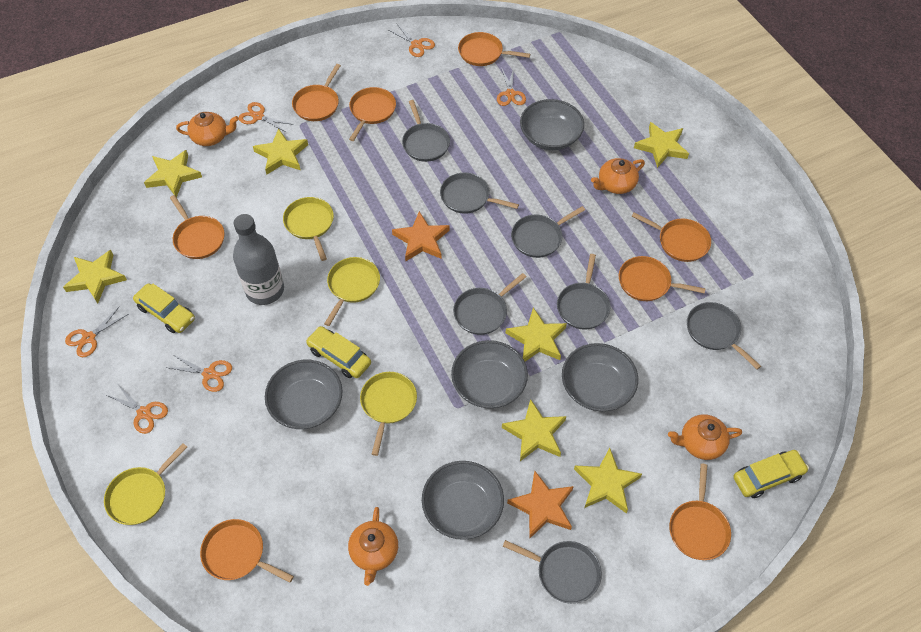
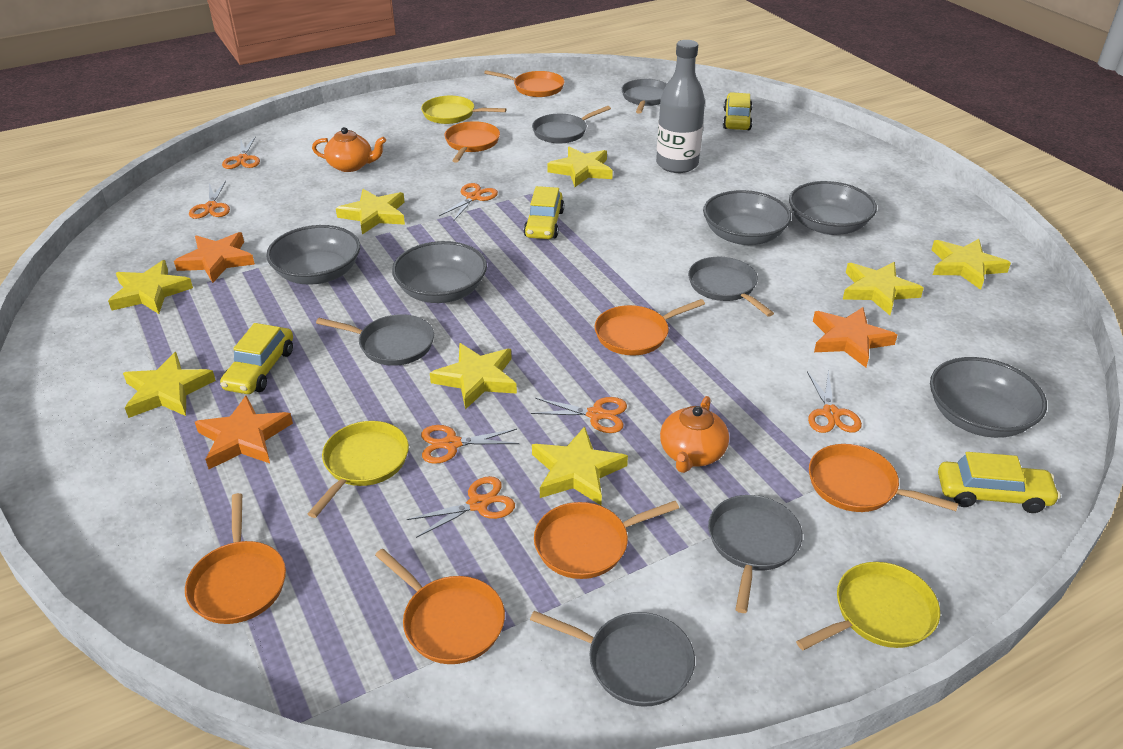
grey pan: [402,100,450,162] [440,173,519,214] [453,273,526,335] [503,540,602,604] [511,206,585,258] [557,254,611,329] [687,302,761,369] = 7 -> [316,314,434,366] [530,611,695,707] [532,106,611,144] [621,79,667,114] [688,257,774,317] [708,495,802,613] = 6
orange pan: [170,195,225,259] [200,519,294,582] [292,64,341,121] [349,87,396,141] [458,32,530,66] [619,256,706,301] [632,212,711,262] [669,464,731,560] = 8 -> [185,493,286,624] [375,549,505,664] [445,121,500,163] [484,70,565,97] [534,501,679,579] [595,299,705,355] [809,444,959,512] = 7
orange scissors: [65,306,128,357] [107,385,168,434] [166,354,232,392] [239,102,294,133] [388,24,435,57] [497,67,526,106] = 6 -> [189,181,230,219] [222,136,260,169] [407,476,515,538] [421,425,520,464] [439,183,498,221] [531,397,627,433] [807,371,862,433] = 7
orange star: [392,211,450,261] [507,471,574,538] = 2 -> [174,232,255,283] [195,396,293,469] [813,307,897,368] = 3
orange teapot: [176,112,239,146] [348,507,398,586] [591,158,645,194] [668,414,742,460] = 4 -> [312,127,386,172] [660,396,729,473] = 2
yellow car: [133,284,195,333] [306,326,371,378] [733,450,809,498] = 3 -> [220,323,293,394] [524,186,564,239] [723,92,752,130] [938,452,1060,513] = 4
yellow pan: [104,443,187,525] [283,197,334,261] [324,257,380,326] [360,372,417,456] = 4 -> [308,421,409,518] [421,96,506,124] [796,562,940,650] = 3
yellow star: [63,250,127,303] [144,150,202,198] [253,129,308,174] [502,399,566,461] [506,307,567,361] [574,448,642,513] [634,122,689,168] = 7 -> [108,260,193,314] [123,352,216,418] [336,189,405,234] [430,343,517,410] [532,426,628,505] [547,146,613,187] [843,262,924,315] [931,239,1011,290] = 8

